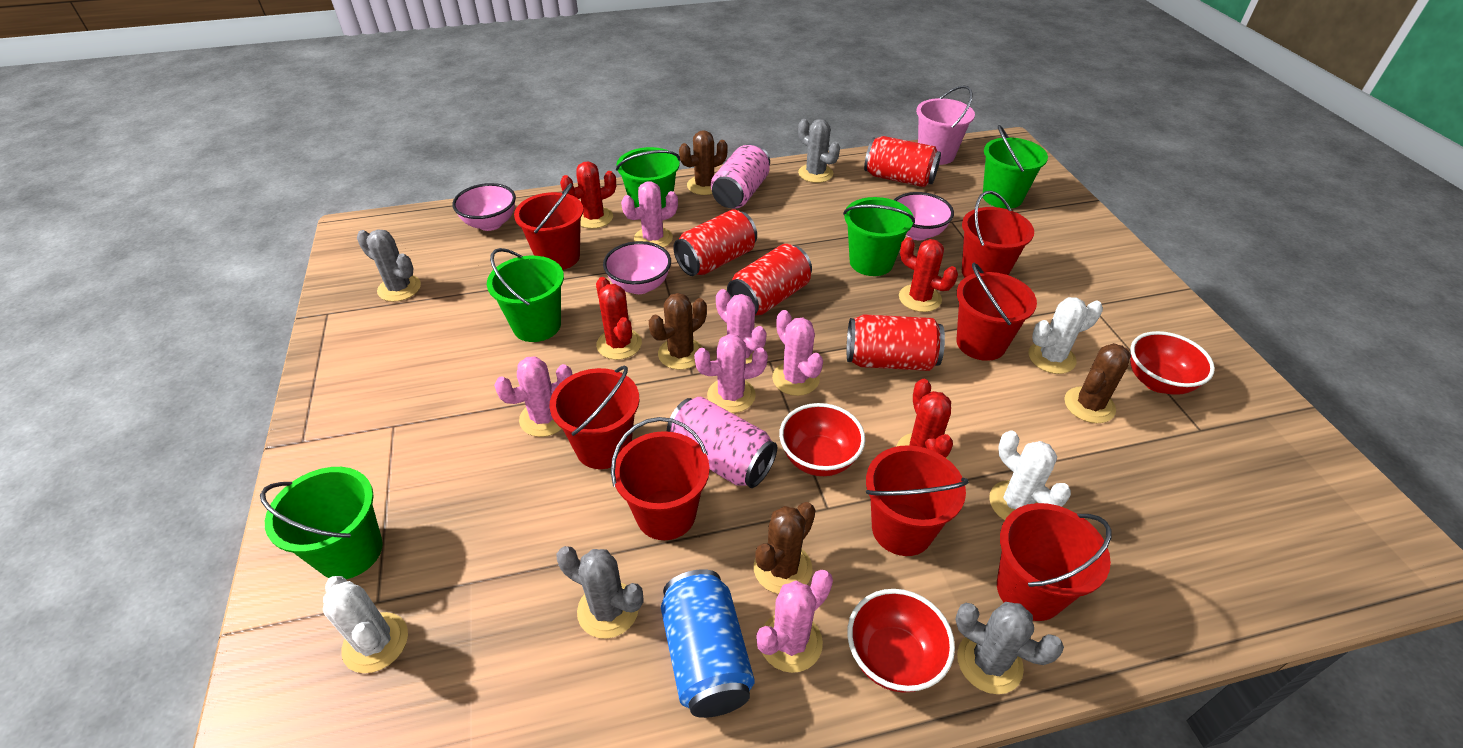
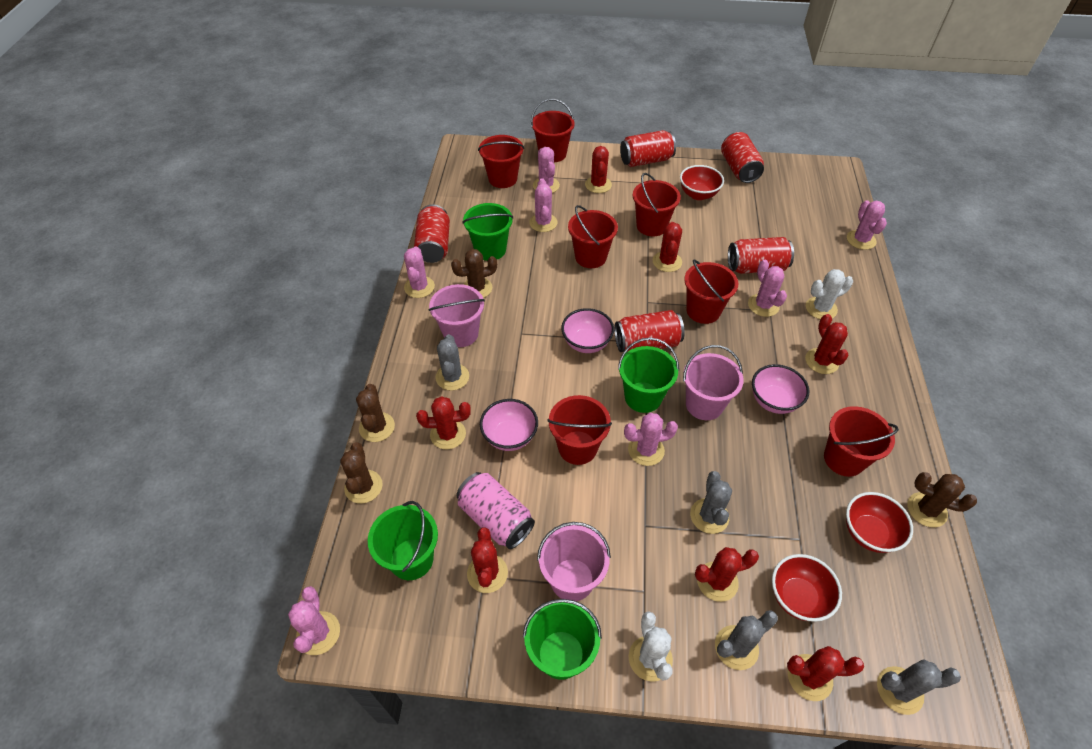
blue can: [661,569,755,718] = 1 -> none = 0
green bucket: [260,467,383,579] [487,248,564,342] [616,147,680,208] [843,197,915,276] [983,125,1048,209] = 5 -> [368,501,438,580] [462,203,513,261] [523,599,602,680] [618,338,679,413] = 4
pink bucket: [916,85,975,165] = 1 -> [429,284,485,347] [537,522,611,601] [683,345,744,420] = 3
pink cactus: [494,356,573,437] [621,181,678,248] [694,334,768,413] [716,289,767,364] [756,570,833,673] [772,310,823,396] = 6 -> [288,586,340,655] [404,246,435,298] [529,178,558,232] [533,147,560,193] [624,413,678,466] [748,260,787,317] [847,200,887,250] = 7
pink can: [667,397,777,488] [711,144,770,209] = 2 -> [456,472,535,549] = 1
red cactus: [560,161,616,229] [596,277,642,360] [896,379,953,459] [899,237,958,312] = 4 -> [416,396,471,449] [467,527,508,593] [585,146,612,193] [653,222,682,272] [695,547,759,602] [787,646,864,701] [805,314,849,374] = 7
red can: [673,209,757,276] [727,244,812,315] [847,314,945,371] [864,136,941,187] = 4 -> [414,204,450,263] [614,310,685,353] [620,130,676,167] [721,132,764,183] [728,237,794,274] = 5
white cactus: [323,576,408,673] [989,431,1071,520] [1028,297,1103,374] = 3 -> [629,611,673,682] [806,269,853,319] = 2

